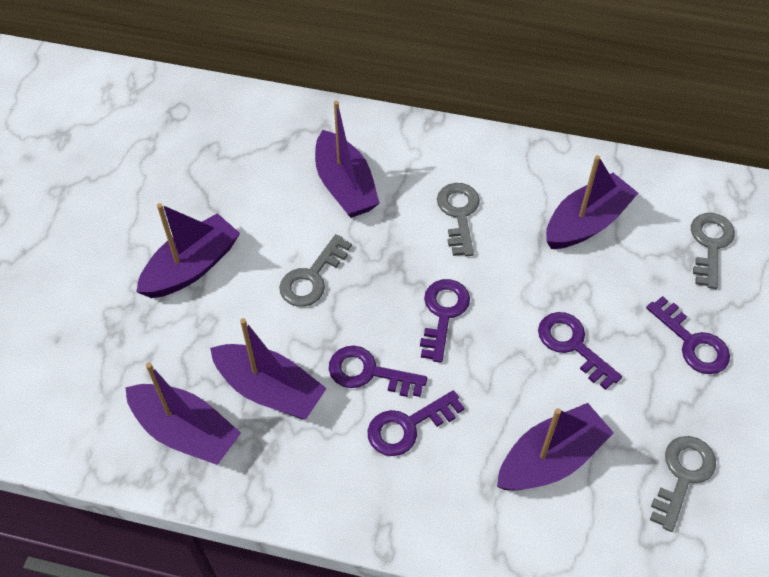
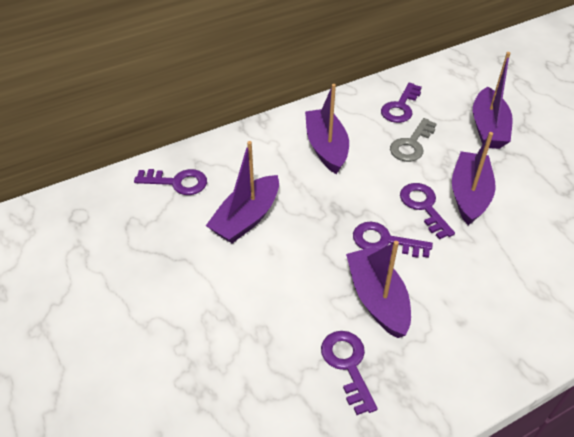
grey key: [279,234,352,307] [437,183,480,256] [650,436,716,532] [691,213,735,289] = 4 -> [390,118,437,162] = 1
purple boat: [125,363,241,465] [136,203,240,298] [210,318,327,419] [315,101,380,218] [497,403,614,491] [546,155,638,249] = 6 -> [206,141,279,243] [305,84,349,174] [346,241,411,338] [452,132,496,225] [473,52,513,149] = 5

